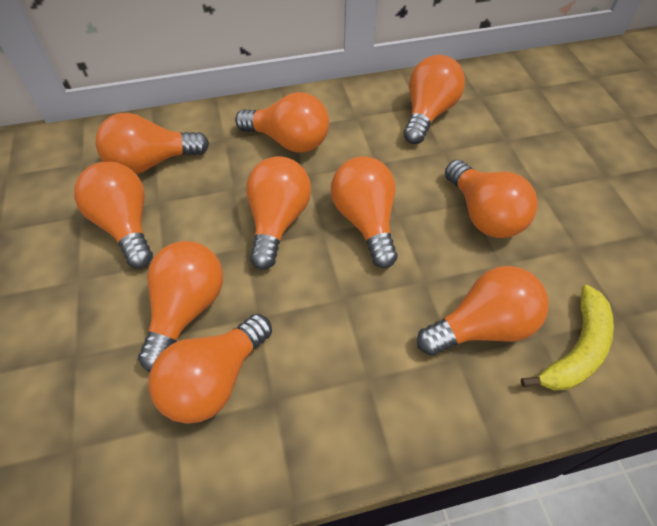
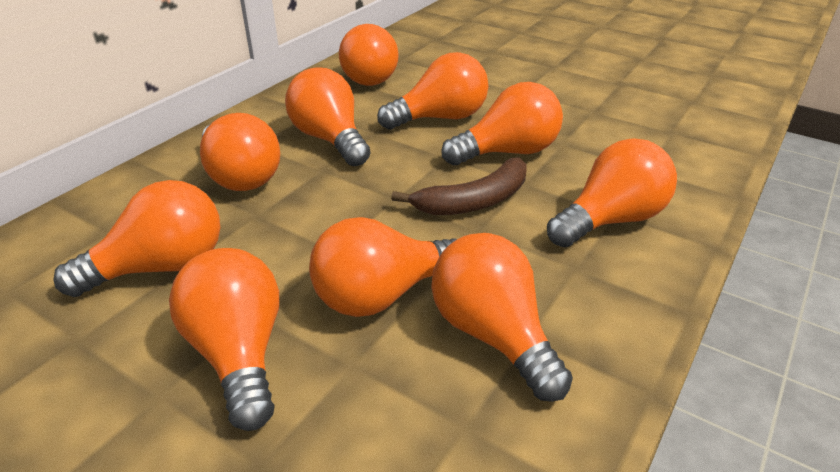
brown banana: none = 0 -> [391,157,526,215] = 1
yellow banana: [521,285,614,391] = 1 -> none = 0

